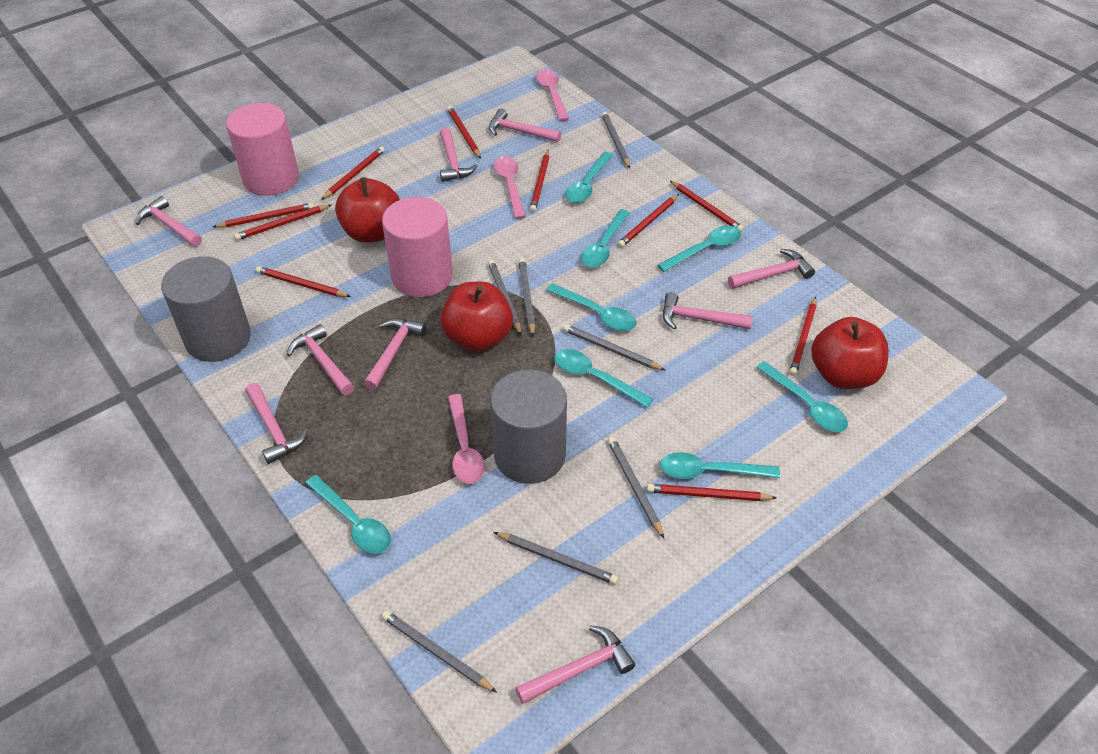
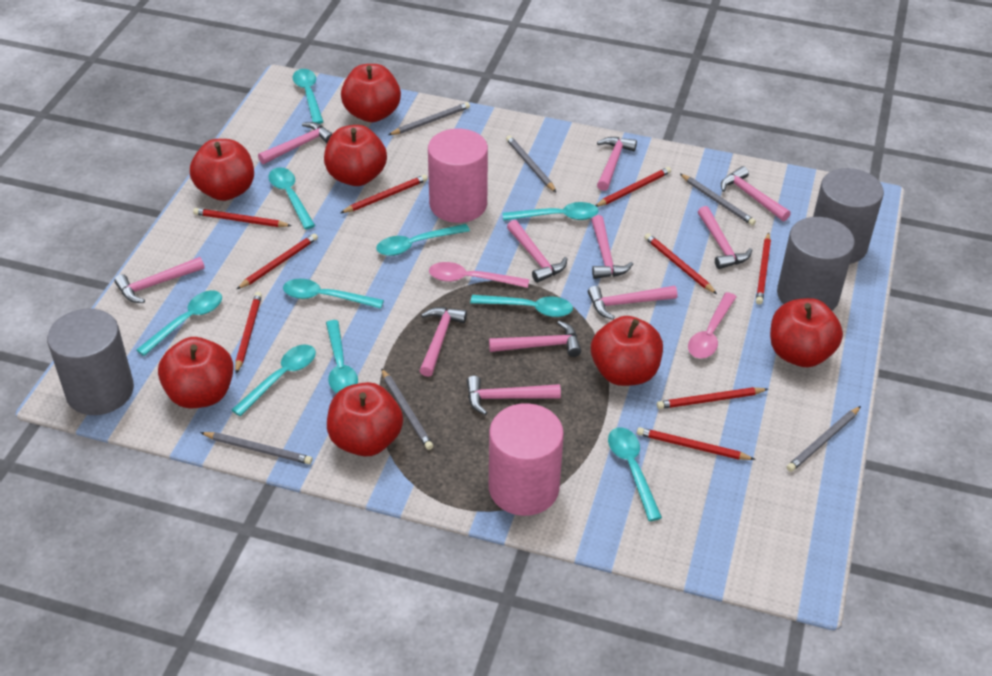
grey cylinder: [161,256,251,362] [490,370,567,484] = 2 -> [47,309,134,415] [777,217,855,311] [813,168,884,264] = 3
grey pencil: [382,610,497,693] [488,260,521,335] [494,532,618,585] [518,258,535,337] [563,324,666,371] [602,112,630,168] [608,437,664,538] = 7 -> [200,432,312,464] [381,368,433,450] [388,102,470,135] [506,135,556,192] [680,174,756,226] [787,406,861,472] = 6
pink hammer: [136,196,202,247] [245,383,308,464] [287,324,354,395] [364,318,426,390] [440,128,477,182] [489,109,561,142] [516,625,635,704] [663,292,752,330] [728,249,815,289] = 9 -> [114,257,205,303] [258,122,333,164] [419,307,467,377] [467,376,561,415] [489,321,581,357] [507,220,567,283] [588,286,677,320] [591,215,633,279] [597,137,637,191] [698,206,752,269] [721,166,791,221] = 11
pink spoon: [448,394,485,484] [494,156,526,219] [536,69,569,121] = 3 -> [429,262,529,288] [688,292,736,359] = 2
red apple: [335,177,400,243] [440,282,513,352] [811,317,889,389] = 3 -> [158,337,234,408] [190,139,254,201] [324,125,387,186] [327,382,403,456] [341,64,401,122] [591,316,663,386] [770,298,843,367] = 7
red pencil: [213,203,314,227] [234,205,331,240] [256,266,351,297] [321,146,385,200] [447,106,481,159] [530,150,549,212] [617,194,679,248] [647,484,776,501] [670,181,744,232] [789,297,817,376] = 10 -> [193,208,292,227] [235,292,262,374] [237,233,318,289] [340,175,428,213] [595,167,671,207] [637,427,756,460] [644,233,717,294] [657,387,768,409] [756,232,771,305] = 9
turquoise spoon: [305,475,391,554] [546,283,637,331] [554,349,653,408] [566,152,613,203] [581,209,630,268] [657,226,741,272] [660,452,780,479] [756,361,848,432] = 8 -> [136,290,222,356] [232,345,316,416] [269,167,315,230] [283,279,384,309] [293,69,323,124] [326,320,358,393] [376,224,470,256] [470,295,573,317] [503,202,599,221] [608,427,662,521] = 10

